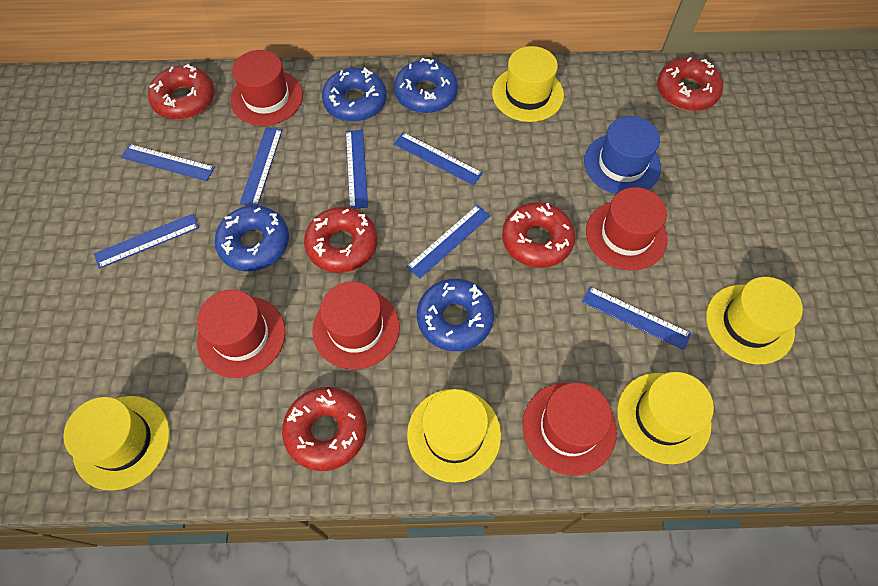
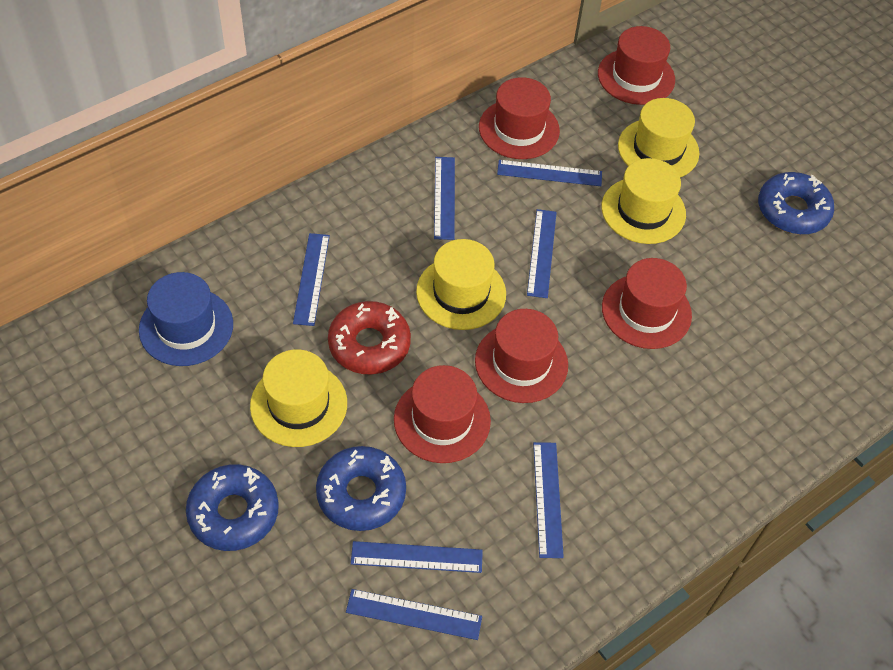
blue donut: [214,205,289,271] [322,68,387,122] [394,58,458,113] [417,279,494,351] = 4 -> [186,464,279,551] [316,446,406,531] [758,172,834,234] = 3
red donut: [148,64,215,120] [282,387,367,471] [304,207,378,273] [502,202,575,268] [657,57,723,111] = 5 -> [328,301,411,374] = 1
yellow hat: [64,396,170,491] [407,389,501,483] [492,46,564,122] [617,372,714,464] [706,277,803,364] = 5 -> [250,349,347,447] [416,239,506,330] [601,158,686,244] [618,98,699,178] = 4

